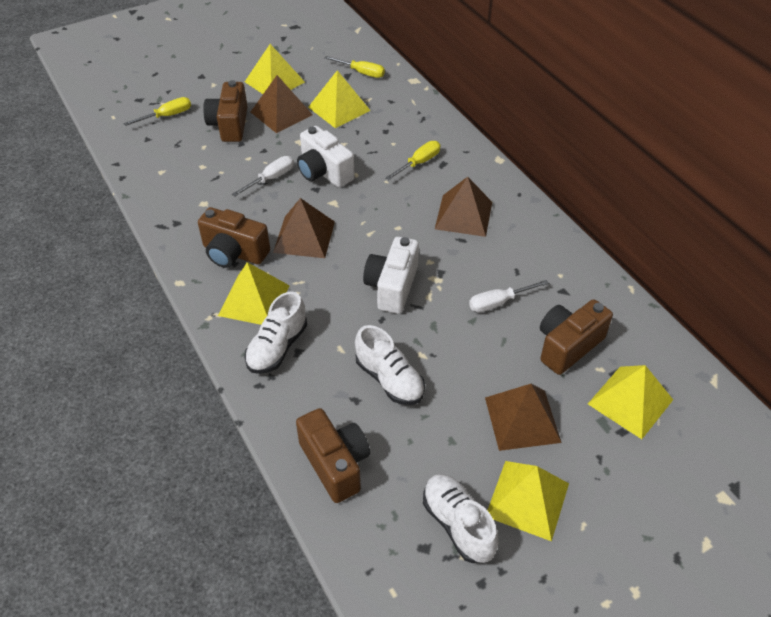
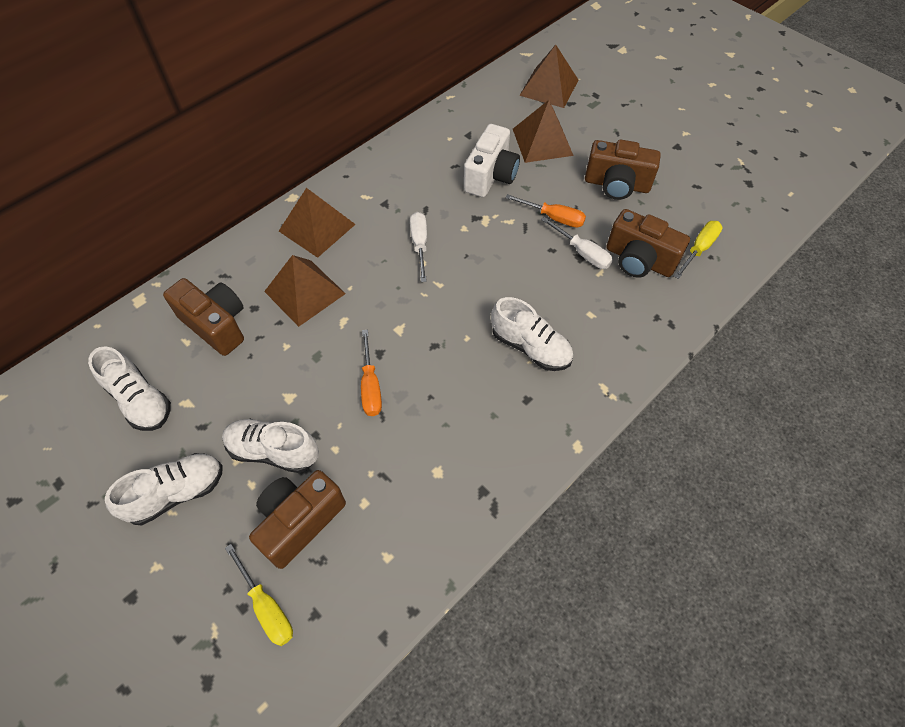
orange screwdriver: none = 0 -> [361,330,382,416] [505,194,586,228] = 2
white camera: [297,126,355,188] [363,237,419,314] = 2 -> [464,124,520,197] = 1
white shoe: [245,291,307,374] [355,325,425,405] [423,474,498,563] = 3 -> [88,346,171,431] [105,453,223,526] [222,419,319,473] [491,297,573,371] = 4
yellow pyramid: [218,262,290,325] [245,44,305,94] [308,70,371,128] [487,461,569,541] [588,365,673,439] = 5 -> none = 0
yellow screwdriver: [123,97,191,126] [324,56,385,78] [386,141,440,180] = 3 -> [225,544,293,646] [674,221,723,279] = 2

